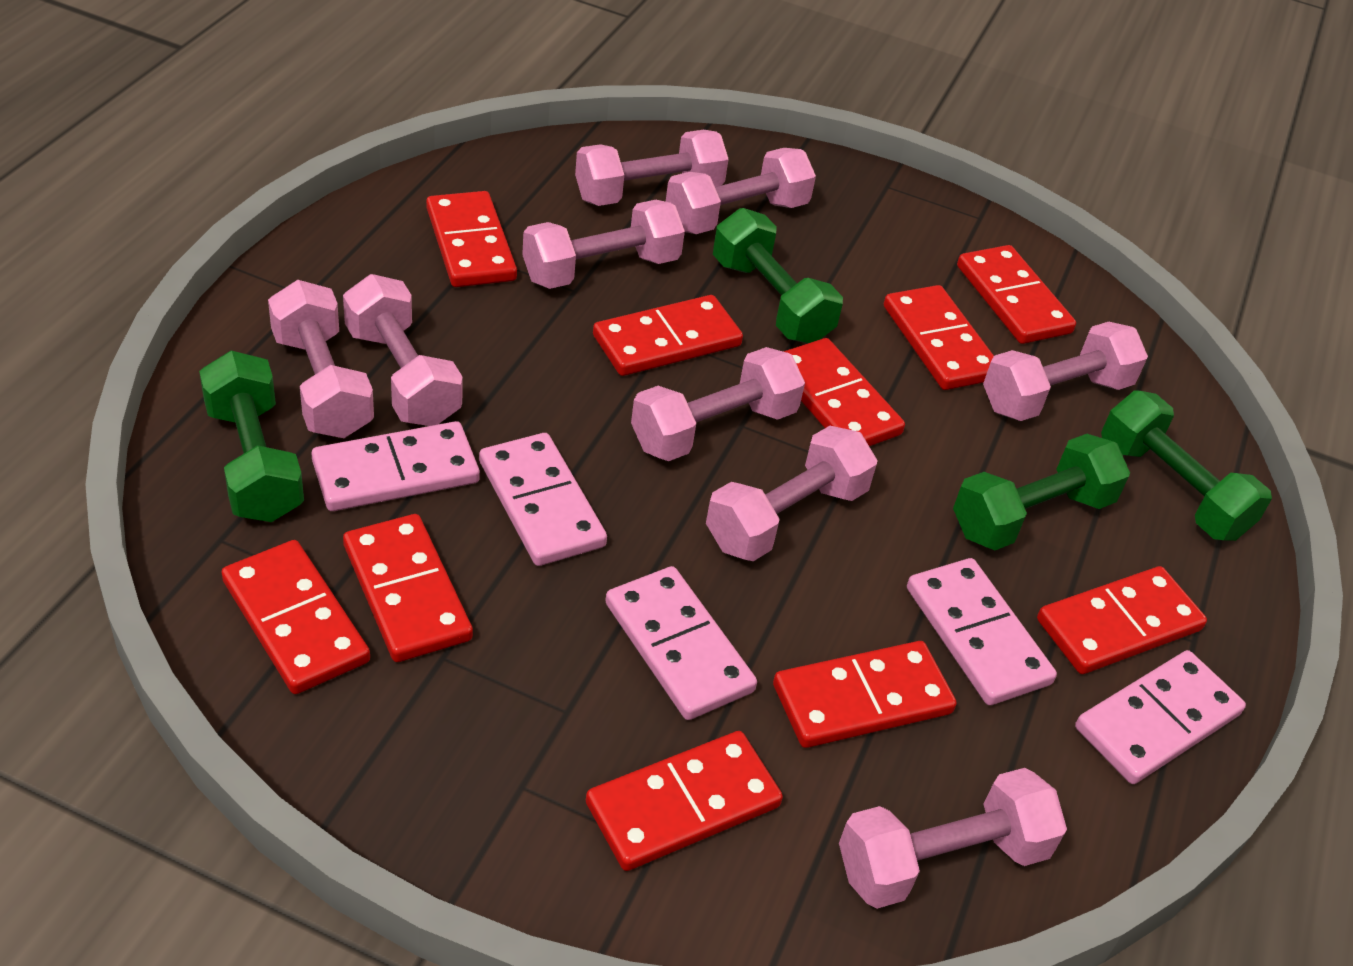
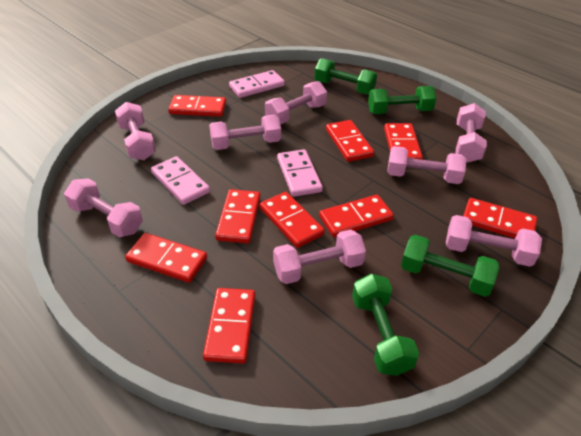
pink domino: [311,421,480,511] [479,433,607,566] [605,566,757,720] [907,558,1057,705] [1075,650,1246,784] = 5 -> [151,156,210,205] [229,70,285,98] [277,149,323,197] = 3
pink dumbbell: [268,280,374,438] [343,274,463,426] [522,200,685,289] [575,130,729,206] [631,347,805,461] [666,148,816,234] [706,426,878,561] [839,768,1067,909] [983,322,1148,421] = 9 -> [64,178,143,237] [115,102,156,160] [209,115,281,150] [265,81,327,124] [273,229,366,284] [387,146,467,184] [446,215,542,267] [456,103,487,163] = 8
red domino: [221,540,370,694] [343,514,473,662] [426,191,517,287] [586,731,783,871] [593,295,743,376] [773,641,957,748] [783,338,905,446] [884,285,994,390] [957,245,1076,344] [1037,566,1207,674] = 10 -> [125,233,207,283] [168,95,226,117] [203,288,255,364] [215,189,261,243] [260,192,325,248] [319,195,394,237] [326,120,374,162] [384,123,423,160] [463,198,537,238] = 9

